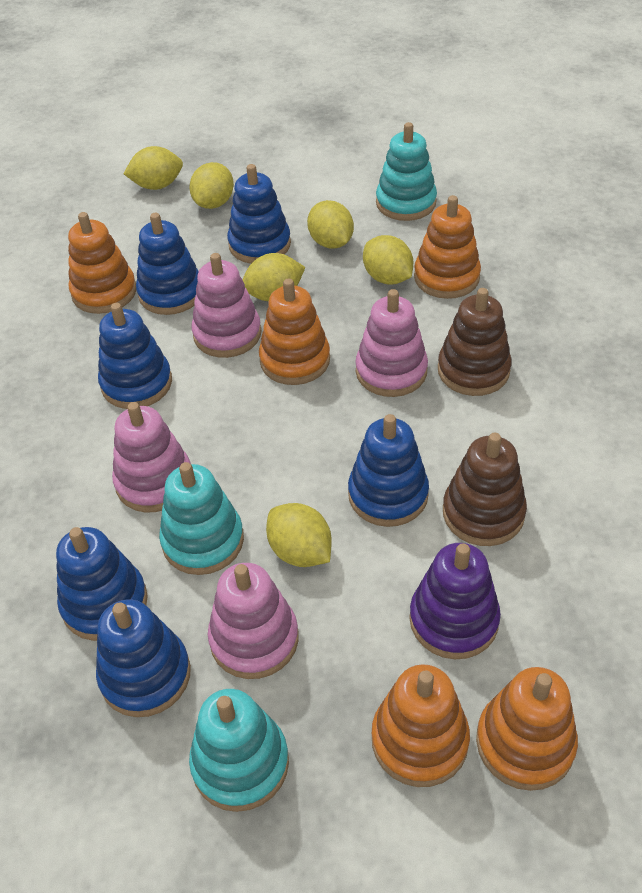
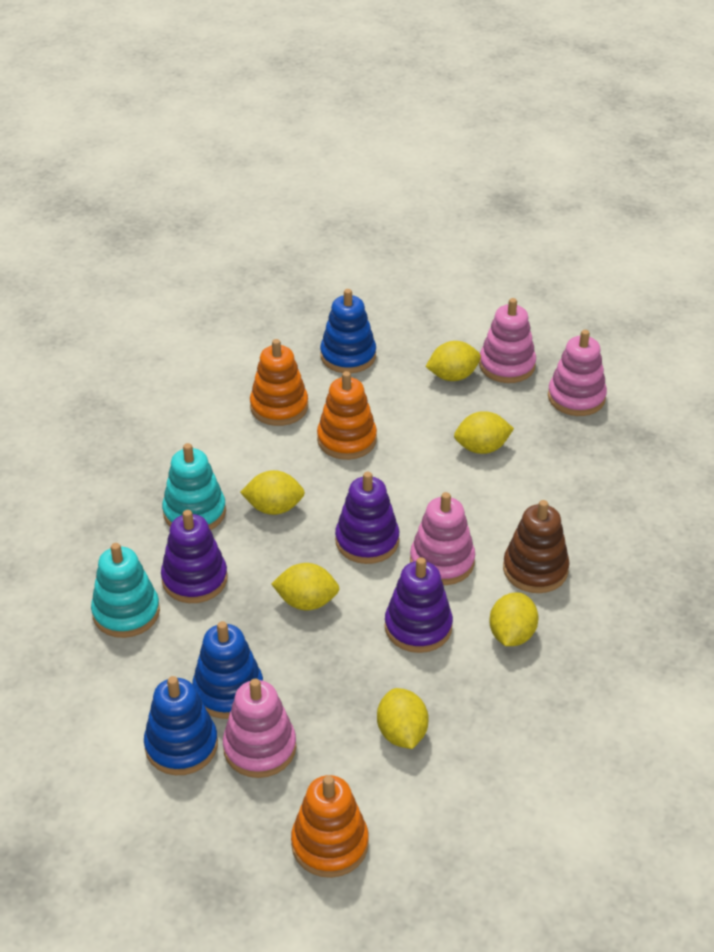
blue stacking toy: [56,527,148,641] [96,599,191,717] [98,303,172,409] [136,213,199,315] [227,164,291,264] [348,414,429,527] = 6 -> [144,676,218,775] [192,621,263,719] [320,289,376,373] = 3
brown stacking toy: [438,288,512,396] [443,433,527,546] = 2 -> [503,500,570,593] = 1
orange stacking toy: [68,212,136,314] [259,278,330,385] [372,664,470,787] [414,195,481,299] [476,667,578,791] = 5 -> [250,339,308,426] [291,775,369,878] [317,371,377,460] = 3
purple stacking toy: [409,543,501,659] = 1 -> [161,510,228,603] [335,472,399,564] [385,557,453,653] = 3
turquoise stacking toy: [159,462,244,575] [189,689,289,812] [376,122,437,221] = 3 -> [91,543,160,638] [162,443,226,530] = 2

